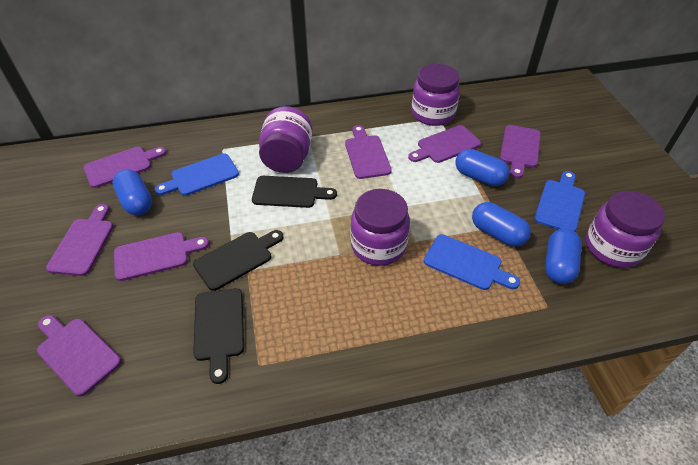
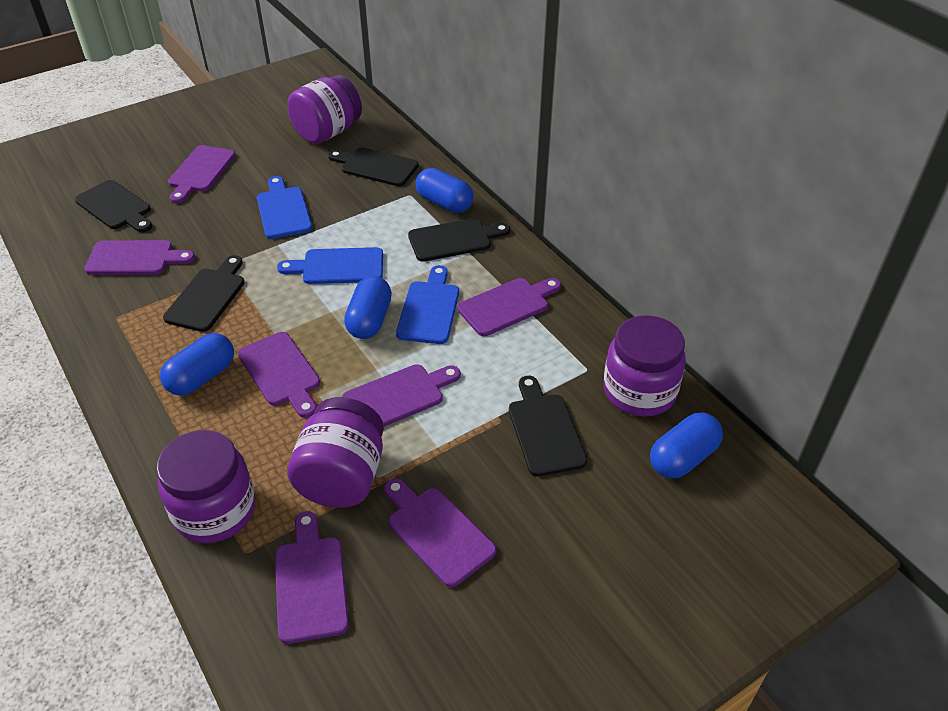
black cutting board: [193,230,283,291] [193,288,244,384] [252,176,337,208] = 3 -> [75,180,152,232] [163,255,244,332] [328,147,419,186] [408,218,510,262] [509,376,587,477] = 5

